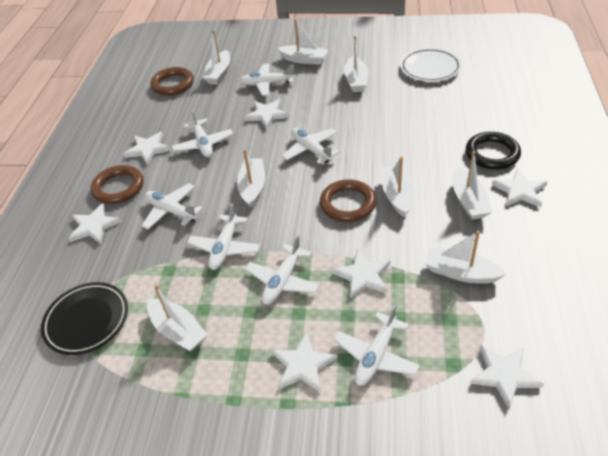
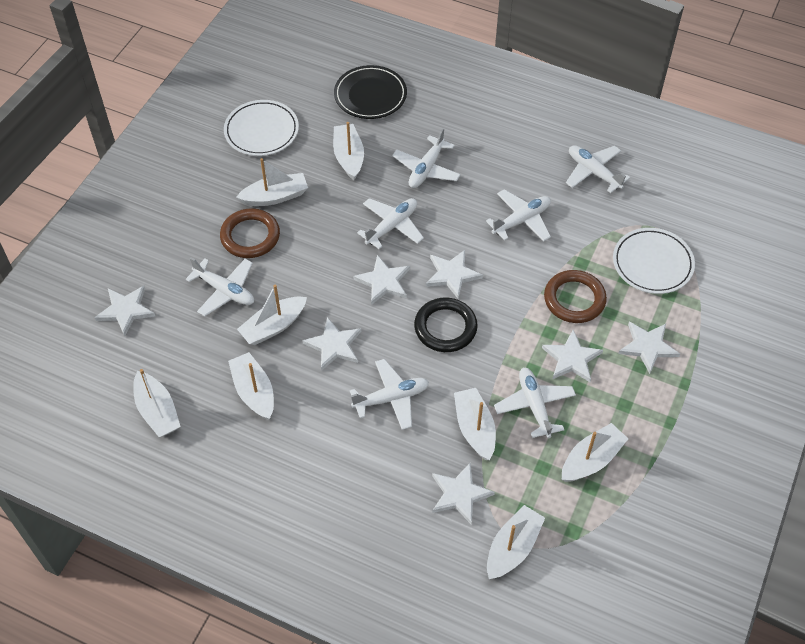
brown ring: [91,165,144,204] [150,67,194,96] [320,179,376,222] = 3 -> [220,208,280,258] [544,270,607,323] = 2
white plate: [400,48,461,82] = 1 -> [224,100,299,156] [613,228,695,294] = 2

